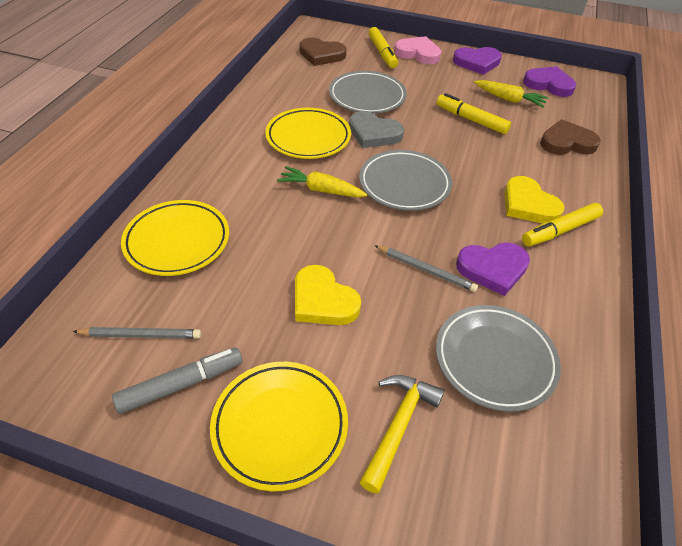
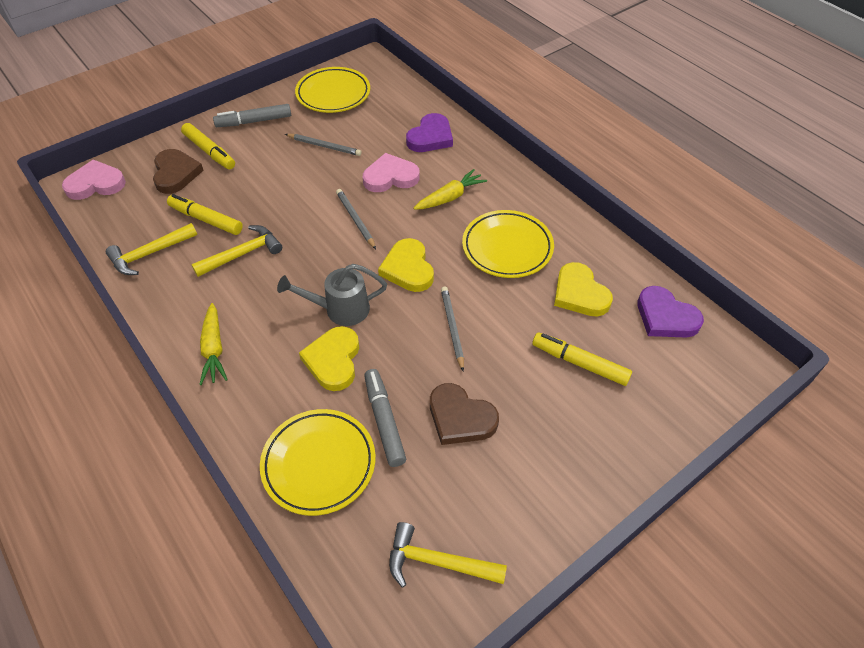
grey heart: [349,111,404,148] = 1 -> none = 0
grey marker: [112,347,243,414] = 1 -> [213,104,291,127] [364,369,406,467] = 2
grey pencil: [72,327,201,339] [374,245,478,292] = 2 -> [285,134,362,156] [336,189,376,249] [441,287,464,371] = 3
grey plate: [329,71,407,113] [359,150,452,211] [436,305,561,412] = 3 -> none = 0
grey watering can: none = 0 -> [277,264,387,326] = 1
pink heart: [394,36,441,64] = 1 -> [62,159,126,200] [363,153,420,192] = 2
purple heart: [453,47,502,75] [456,242,530,296] [523,66,576,97] = 3 -> [406,113,453,152] [638,286,704,338] = 2
yellow hammer: [360,375,445,494] = 1 -> [106,223,197,275] [191,225,282,277] [389,522,507,588] = 3
yellow heart: [295,265,361,325] [504,176,565,223] = 2 -> [299,326,359,391] [378,238,434,292] [554,262,613,317] = 3

